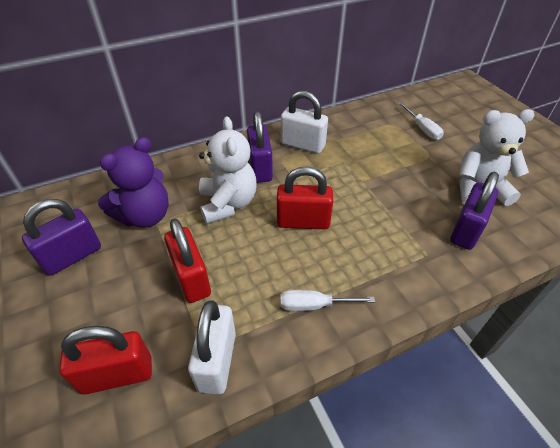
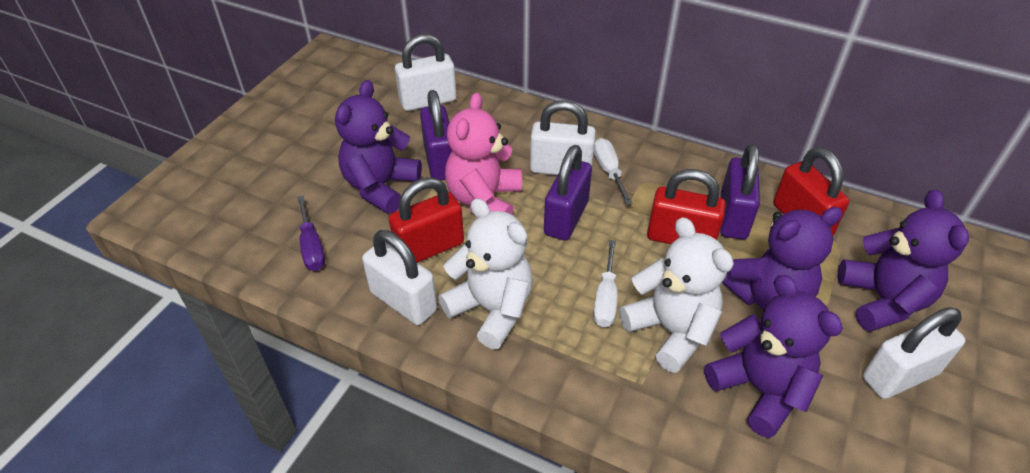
pink teddy bear: none = 0 -> [445,92,522,215] = 1
purple screwdriver: none = 0 -> [297,196,325,271] = 1
purple teddy bear: [98,137,169,227] = 1 -> [335,80,422,214] [704,275,843,438] [722,207,843,309] [838,189,969,332] = 4
white padlock: [188,300,236,394] [281,91,328,154] = 2 -> [362,230,437,325] [395,34,456,111] [530,100,596,175] [863,307,966,399] = 4

